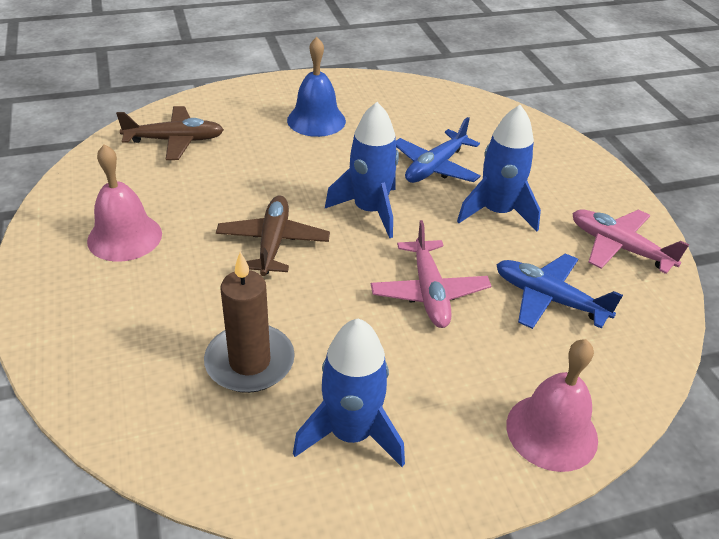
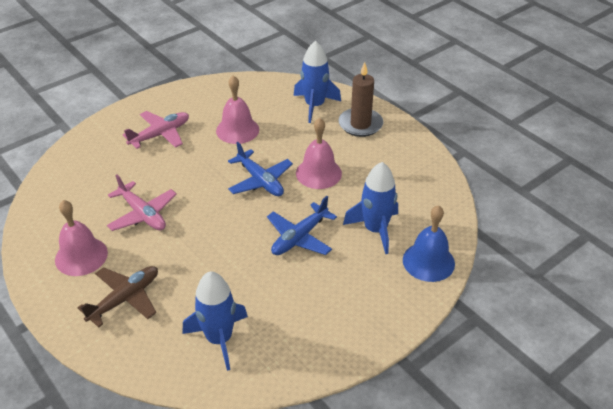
brown plane: [116,106,224,160] [216,196,330,276] = 2 -> [77,266,158,328] = 1
pink bell: [87,144,162,262] [506,339,598,472] = 2 -> [55,200,108,276] [216,75,259,144] [296,118,342,189] = 3

